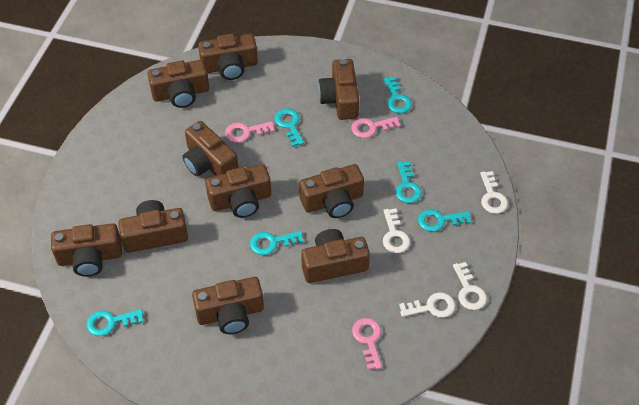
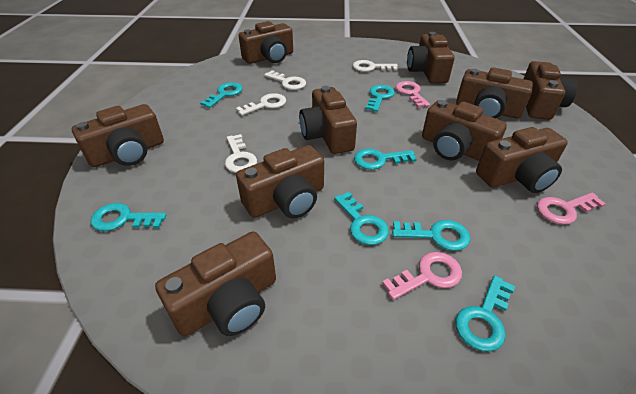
turquoise key: [87,309,143,336] [250,231,303,255] [274,109,304,147] [383,77,412,113] [395,161,422,203] [418,209,471,232] = 6 -> [90,203,166,231] [200,82,243,108] [334,192,389,245] [354,149,417,170] [365,85,395,112] [392,220,470,251] [455,275,515,351] = 7

